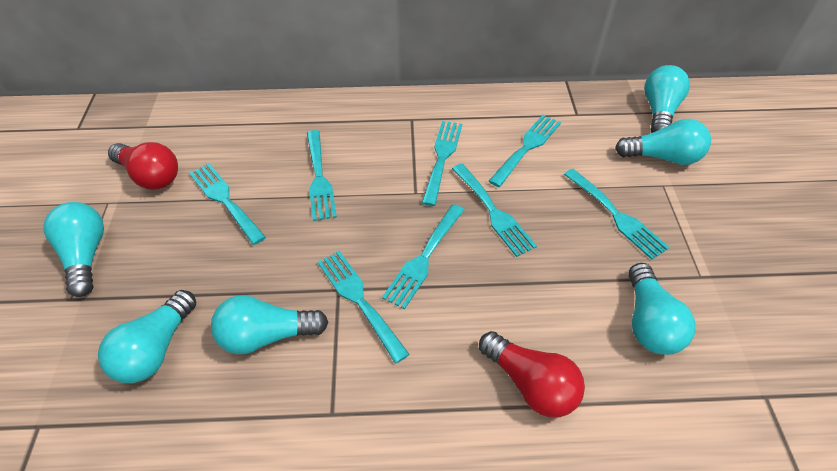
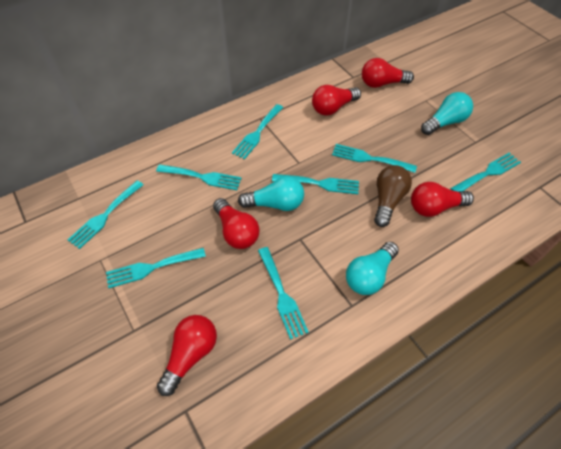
brown light bulb: none = 0 -> [374,165,412,227] = 1
red light bulb: [108,142,178,190] [479,331,585,418] = 2 -> [157,315,217,396] [213,198,260,249] [312,85,361,116] [362,58,414,88] [411,182,474,217] = 5
turquoise light bulb: [44,202,104,297] [98,290,196,383] [211,295,328,354] [615,119,711,165] [628,263,695,355] [644,65,690,133] = 6 -> [238,176,304,211] [346,242,399,295] [421,92,473,135] = 3

